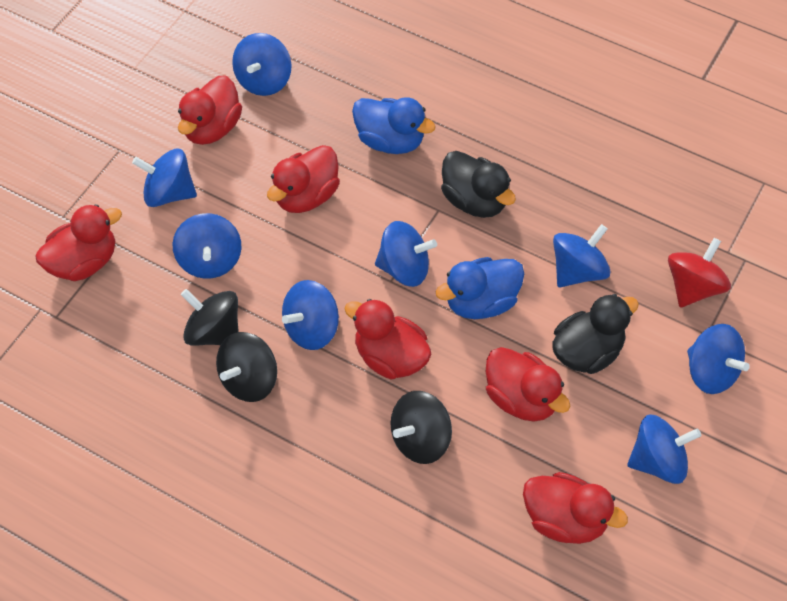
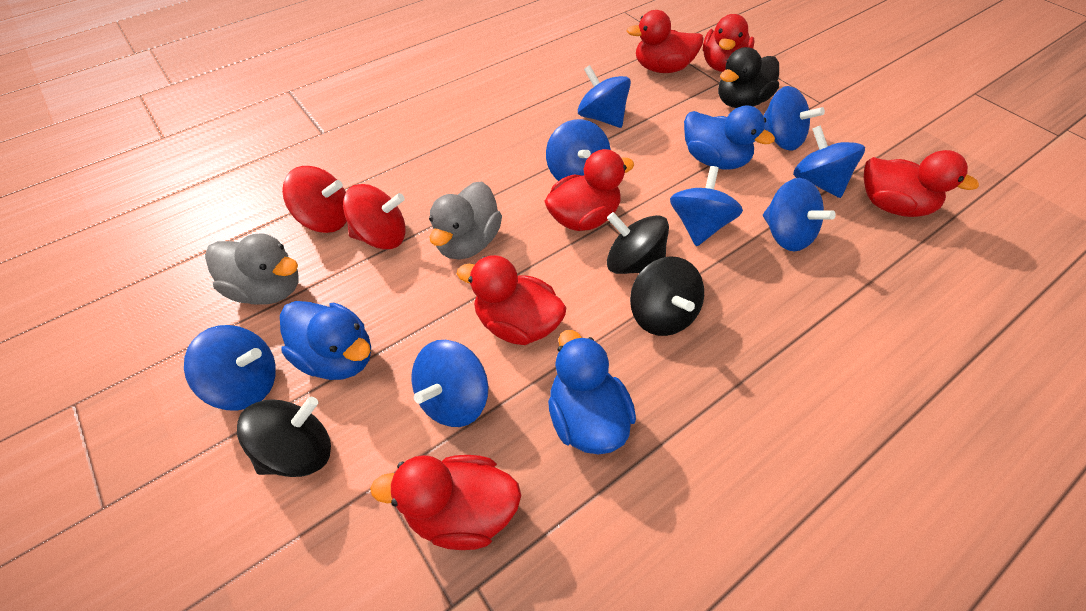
black duck: [441,151,516,218] [552,294,639,374] = 2 -> [718,47,779,108] = 1
blue duck: [352,97,436,154] [436,257,524,319] = 2 -> [280,301,371,380] [548,330,636,454] [684,105,775,170] = 3
grey duck: none = 0 -> [205,233,298,305] [429,181,502,259] = 2
red spinning top: [668,238,731,308] = 1 -> [282,166,347,233] [343,184,406,249] = 2

